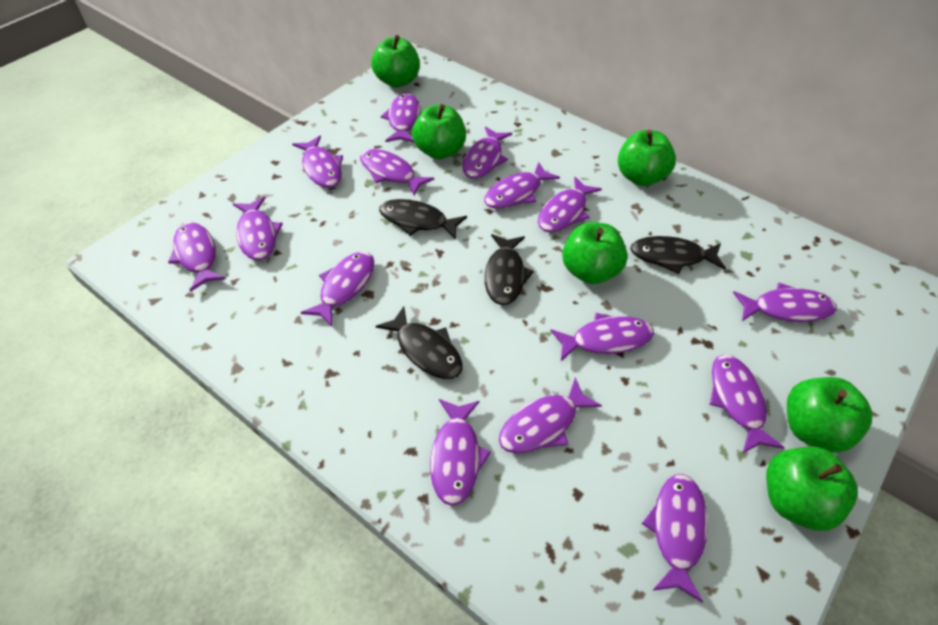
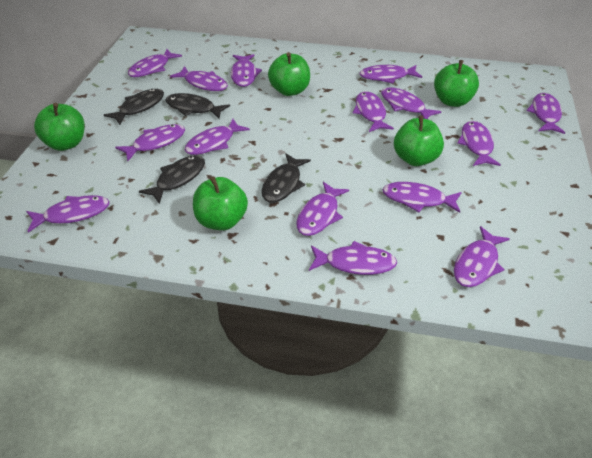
green apple: [371,35,420,88] [412,104,466,159] [562,222,628,284] [618,130,676,186] [766,447,858,531] [787,377,872,453] = 6 -> [34,103,85,151] [193,177,248,230] [268,52,310,96] [394,115,444,166] [434,60,479,107] = 5

